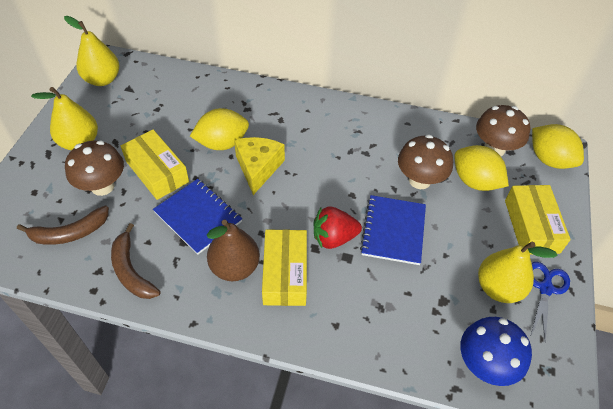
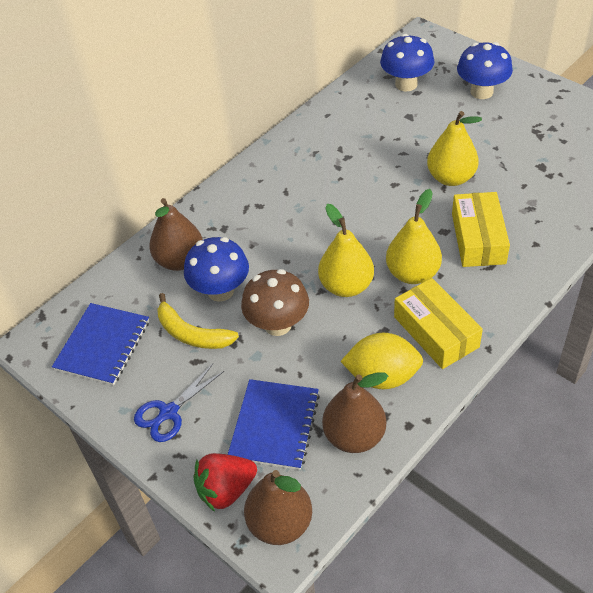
blue mushroom: [460,317,532,386] = 1 -> [184,237,249,302] [380,34,435,91] [457,42,513,99] = 3
brown banana: [17,206,109,245] [111,223,161,299] = 2 -> none = 0
brown mushroom: [65,141,124,196] [398,135,453,189] [476,105,530,156] = 3 -> [241,269,309,336] = 1
brown pear: [207,219,260,281] = 1 -> [149,198,203,271] [244,470,312,545] [322,372,388,453] = 3
yellow banana: none = 0 -> [157,293,239,349] = 1
yellow box: [121,129,189,200] [262,229,307,306] [505,185,571,254] = 3 -> [394,278,483,369] [452,192,510,267] = 2
yellow cheese: [234,137,285,195] = 1 -> none = 0
yellow lemon: [190,108,249,150] [454,145,509,191] [532,124,584,169] = 3 -> [340,333,423,389] = 1

